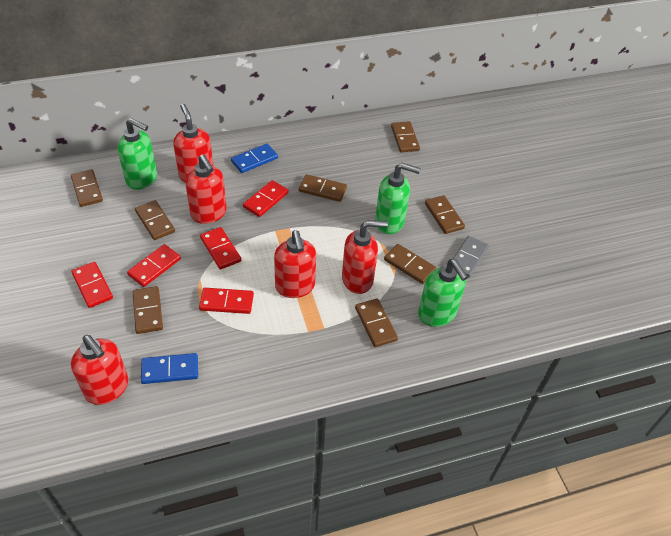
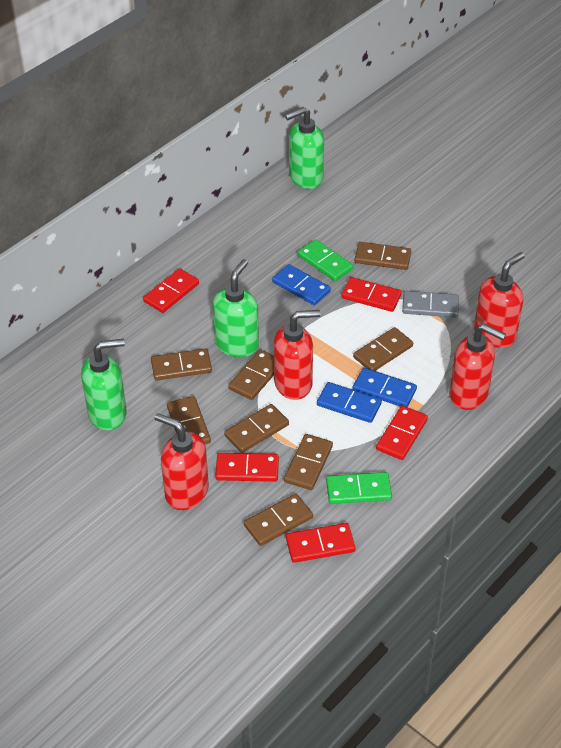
blue domino: [141,353,198,384] [231,144,278,173] = 2 -> [272,264,331,305] [317,382,382,423] [352,368,417,407] = 3
green domino: none = 0 -> [298,239,353,281] [326,472,392,504] = 2
red soap dispenser: [71,335,129,405] [173,104,213,182] [185,154,227,224] [274,230,316,298] [342,220,388,294] = 5 -> [155,413,209,510] [274,310,321,400] [449,324,506,410] [474,252,525,348] = 4

